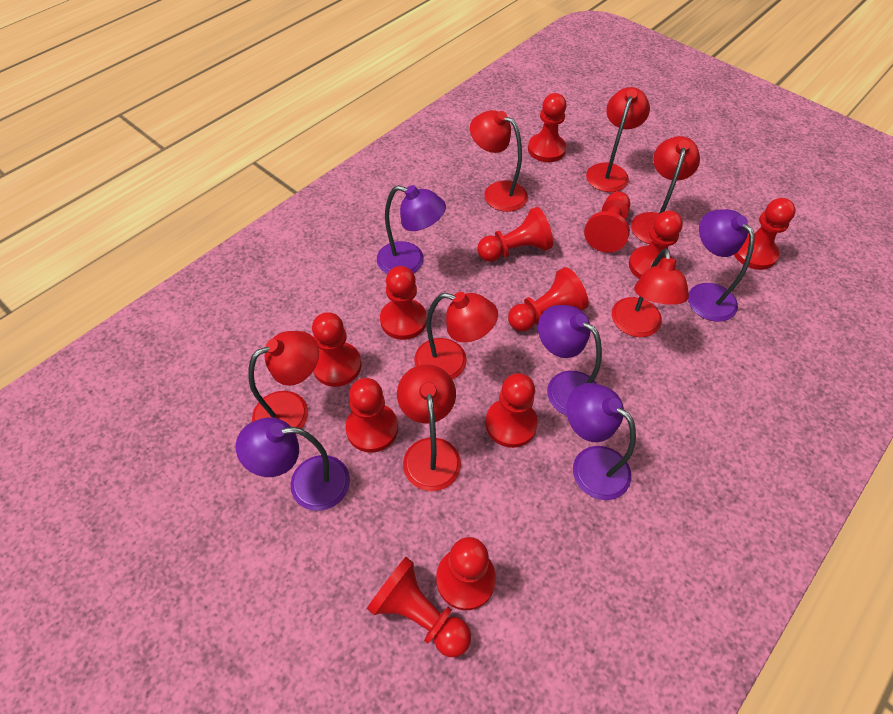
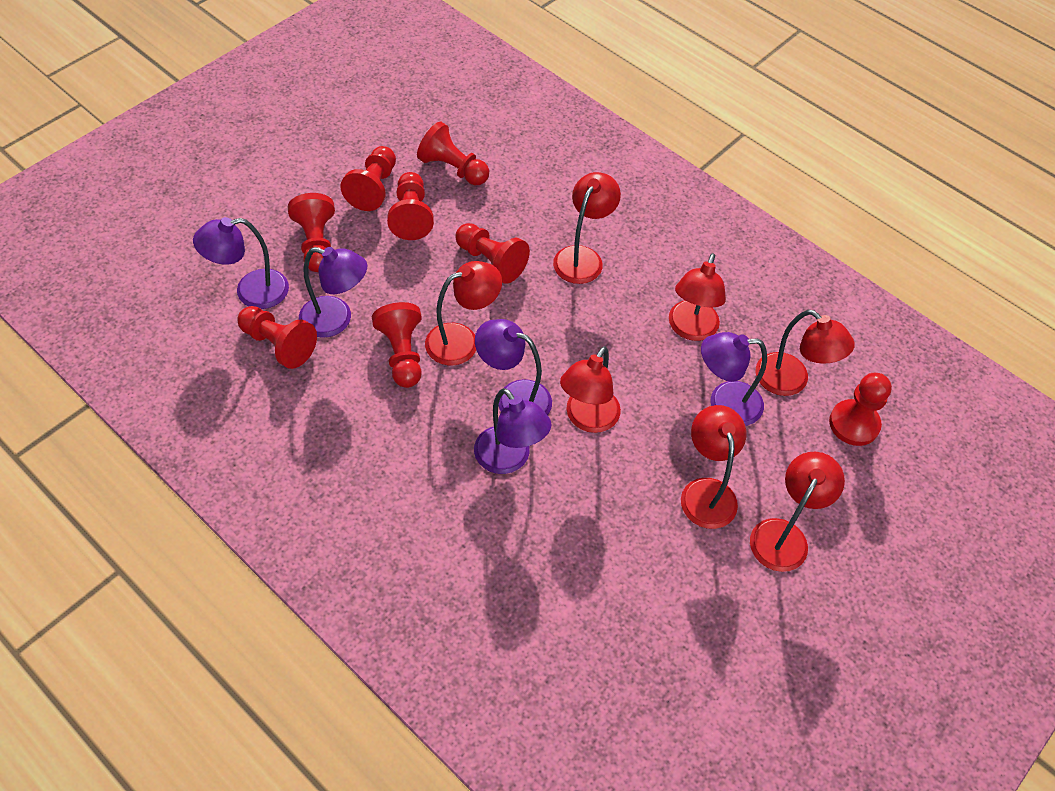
red pawn: [312,312,362,387] [345,378,398,453] [367,557,471,657] [380,266,427,340] [436,537,496,610] [477,207,553,262] [485,373,538,448] [508,267,589,331] [528,93,567,162] [584,192,630,253] [629,211,683,279] [734,198,796,270] = 12 -> [237,306,317,369] [288,193,335,272] [340,146,396,211] [372,302,422,388] [387,172,434,240] [417,122,489,185] [455,223,530,284] [829,373,892,446] = 8

